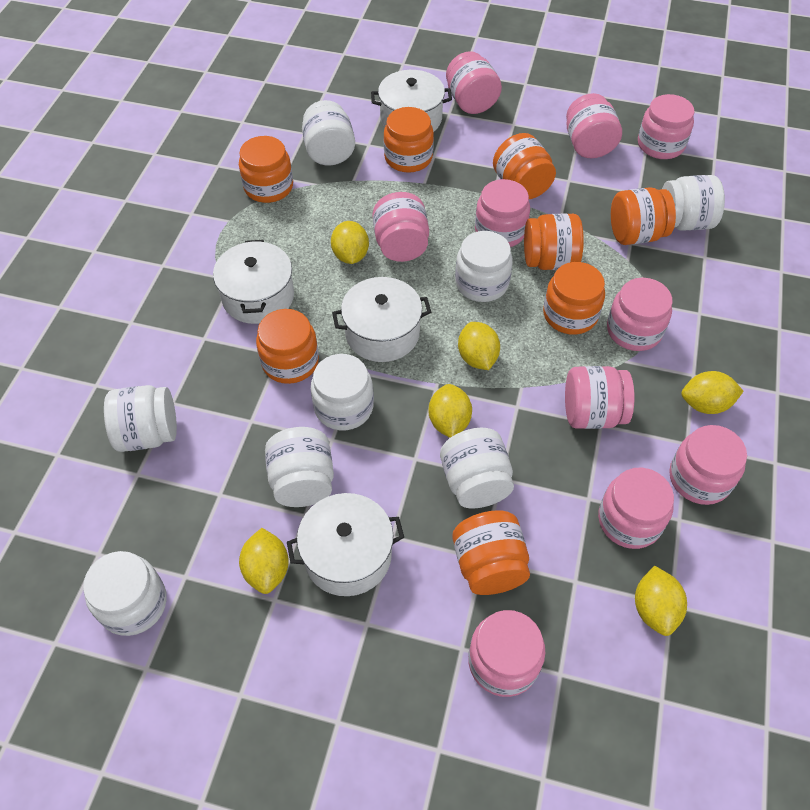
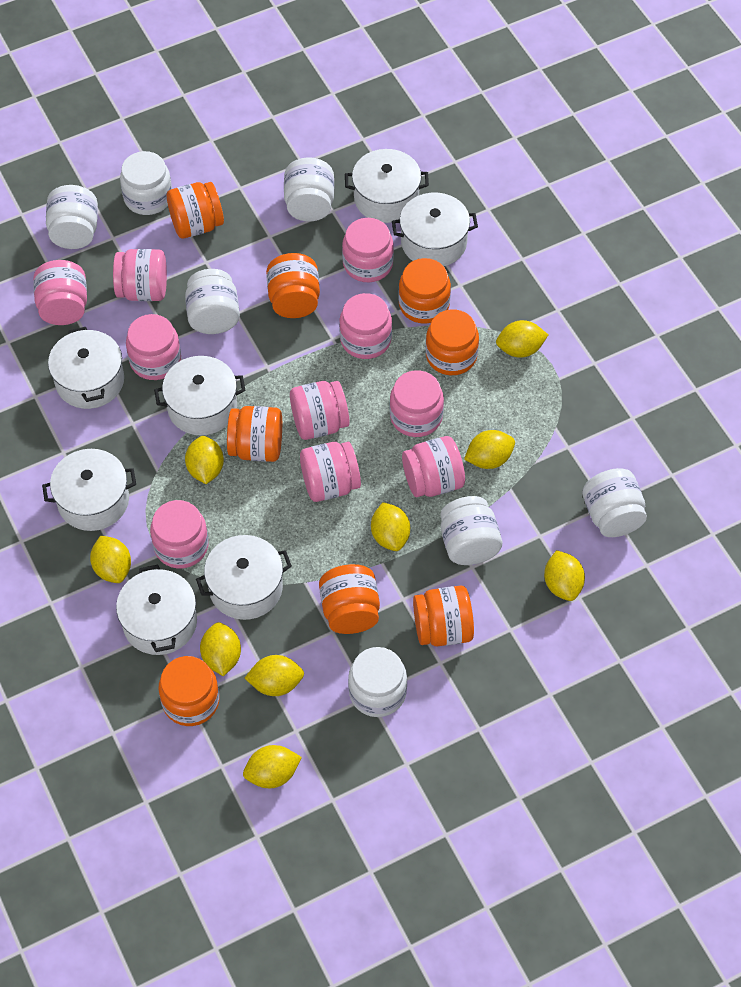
white jar: [83,551,167,636] [104,385,177,452] [265,427,334,507] [302,100,355,165] [311,354,374,430] [440,428,514,509] [455,231,513,302] [662,175,725,231] = 8 -> [46,185,98,249] [120,151,172,215] [185,269,240,334] [284,157,334,221] [348,647,407,717] [440,496,502,565] [582,468,647,537] = 7
white pot: [213,240,294,324] [287,493,404,596] [332,277,431,362] [371,70,452,132] = 4 -> [42,449,136,531] [48,327,124,409] [116,565,197,655] [154,356,246,435] [196,535,292,620] [345,149,429,223] [392,193,478,266] = 7
yellow lemon: [239,528,289,594] [331,221,369,264] [428,384,472,438] [458,322,500,370] [635,566,687,636] [681,371,744,414] = 6 -> [90,536,131,583] [185,436,224,484] [200,622,241,676] [243,745,302,788] [245,655,304,696] [371,502,410,551] [464,430,515,469] [496,320,548,358] [544,550,585,601] = 9

